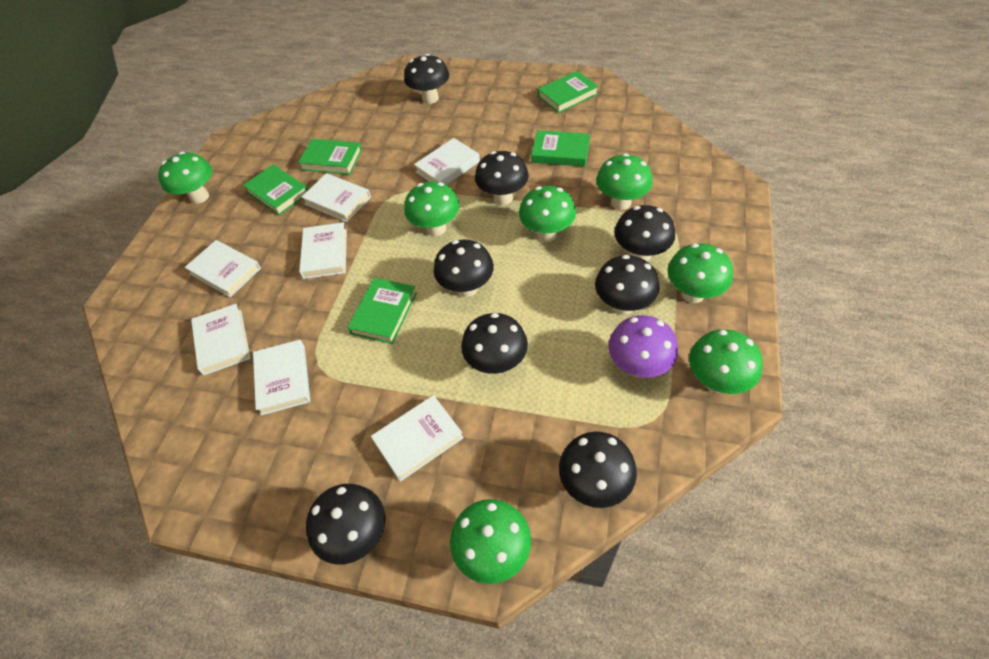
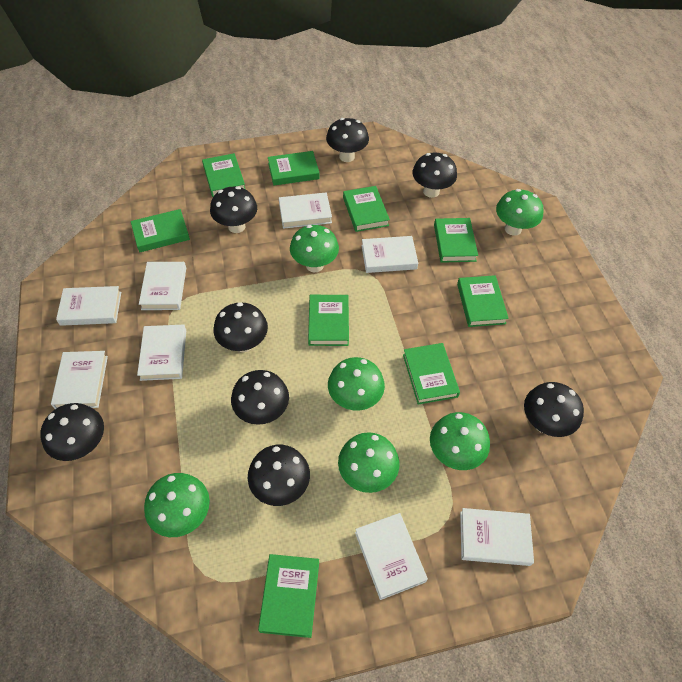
green book: [243,165,308,215] [298,139,362,175] [347,278,417,344] [531,130,590,167] [538,71,599,113] = 5 -> [131,209,190,252] [202,153,246,197] [258,554,319,638] [268,151,320,186] [308,295,349,346] [343,186,390,232] [403,343,460,405] [434,218,478,263] [457,275,509,327] = 9
green mushroom: [158,152,212,204] [404,181,460,236] [450,499,531,584] [519,186,576,242] [596,153,653,210] [668,243,733,303] [689,329,763,394] = 7 -> [144,473,210,537] [290,225,339,272] [328,357,385,410] [338,432,400,493] [430,412,490,470] [496,189,543,236] = 6
purple mushroom: [608,315,678,378] = 1 -> none = 0
white book: [185,240,261,297] [191,304,250,375] [253,340,310,415] [299,222,347,279] [301,173,371,222] [371,395,464,482] [414,138,480,185] = 7 -> [51,351,108,409] [56,286,121,326] [137,325,186,381] [139,262,186,310] [279,192,332,229] [355,513,428,600] [361,236,418,273] [460,508,534,566] = 8

